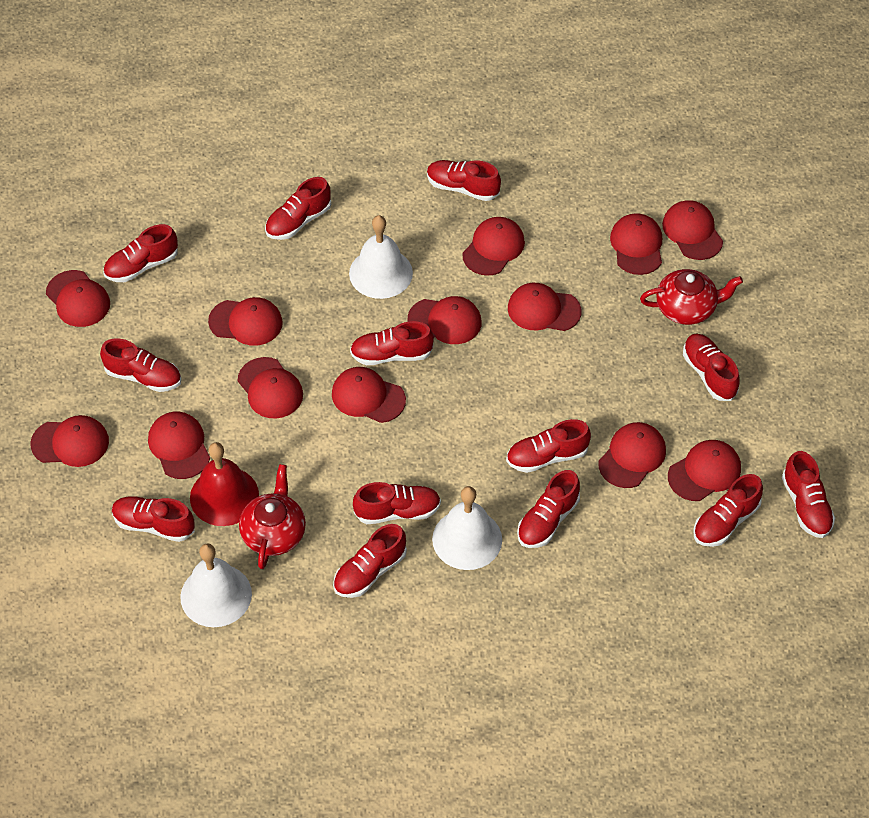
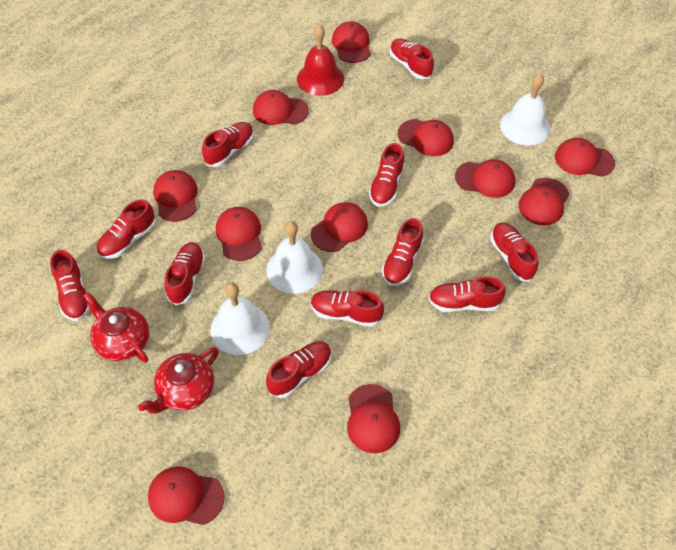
red cap: [31,415,109,467] [46,270,110,327] [148,412,210,479] [208,297,283,346] [238,357,303,419] [332,367,406,423] [408,296,482,344] [462,217,525,276] [508,283,581,331] [598,422,666,488] [610,213,662,275] [662,200,723,260] [668,440,741,501] = 13 -> [148,466,225,525] [153,170,198,222] [216,207,262,261] [253,90,309,125] [311,202,368,252] [332,21,371,63] [347,384,400,453] [398,119,454,156] [455,159,515,198] [519,178,569,225] [555,138,615,177] = 11
red shoe: [100,339,181,392] [103,224,178,282] [112,496,195,542] [265,177,331,240] [333,524,407,598] [350,321,434,365] [353,482,441,524] [427,160,501,201] [506,419,591,473] [517,470,580,548] [683,334,740,401] [694,474,763,547] [782,451,835,538] = 13 -> [50,250,90,321] [96,199,156,259] [164,242,205,305] [202,122,254,167] [266,341,332,398] [311,290,384,327] [369,143,405,207] [382,218,424,286] [390,38,434,79] [428,276,506,312] [490,222,538,281] = 11

